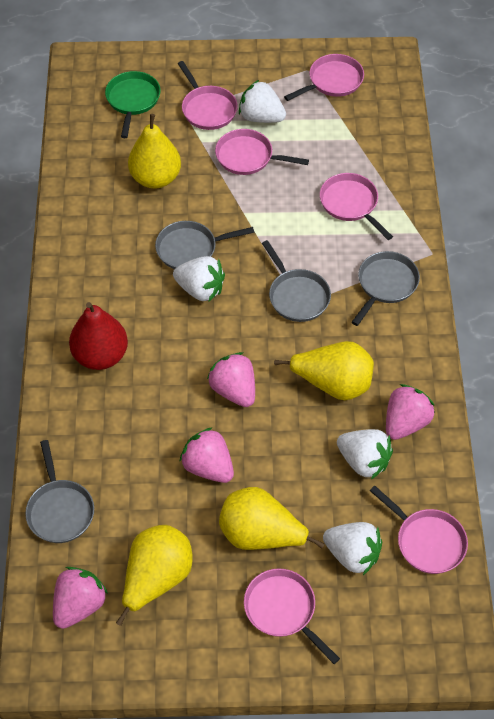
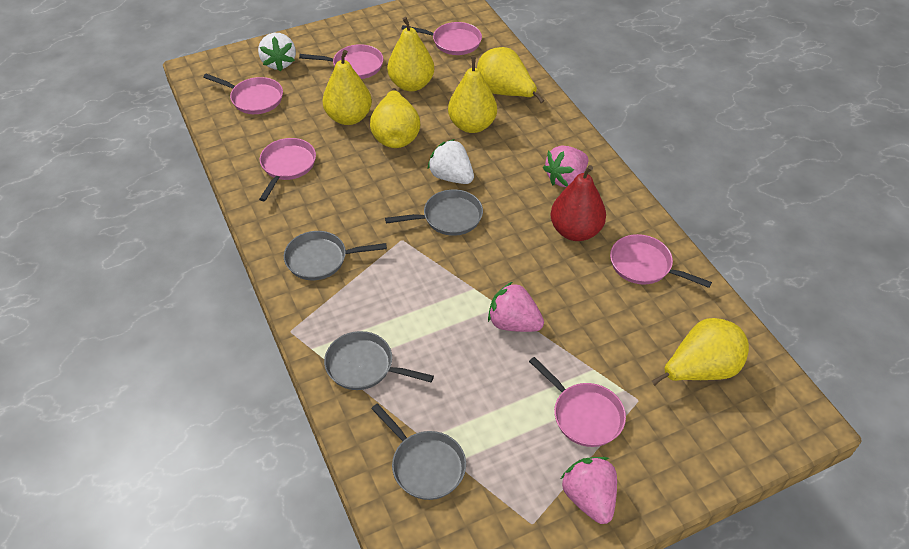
green pan: [105,71,161,138] = 1 -> none = 0
pink strawberry: [53,567,108,629] [180,427,234,483] [207,352,255,407] [386,384,435,440] = 4 -> [488,282,544,332] [543,146,589,187] [561,457,617,524] = 3
white strawberry: [173,256,225,301] [239,80,286,123] [323,522,382,575] [337,429,393,479] = 4 -> [258,33,296,71] [427,139,474,184] = 2
yellow pear: [116,525,192,626] [128,114,181,189] [219,487,324,550] [274,341,374,400] = 4 -> [322,50,372,125] [370,88,420,148] [387,17,434,92] [448,56,497,133] [477,47,544,103] [652,318,749,385] = 6

